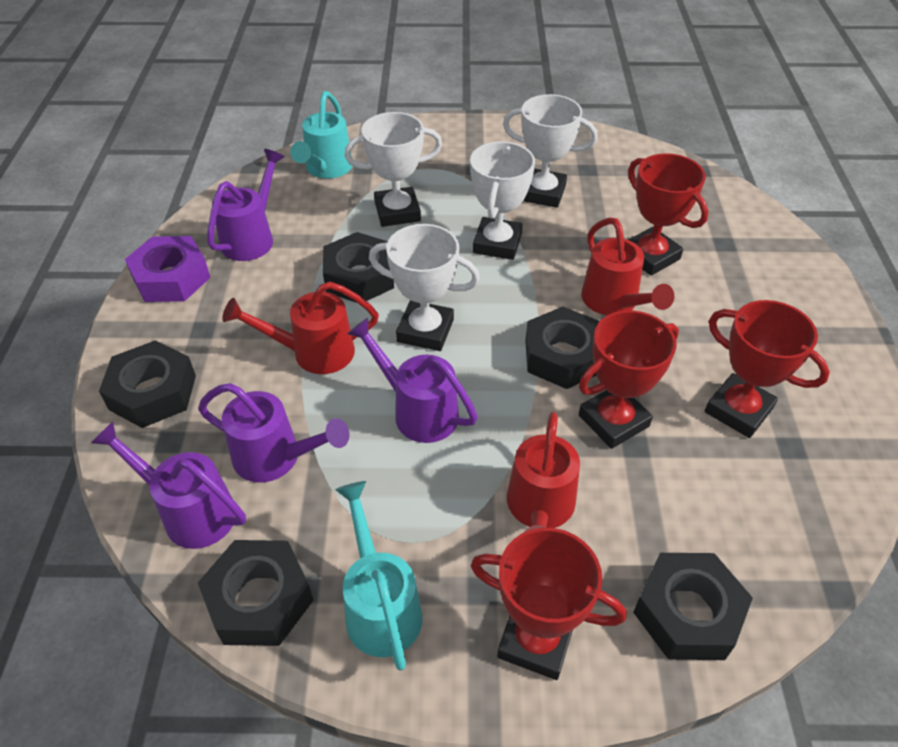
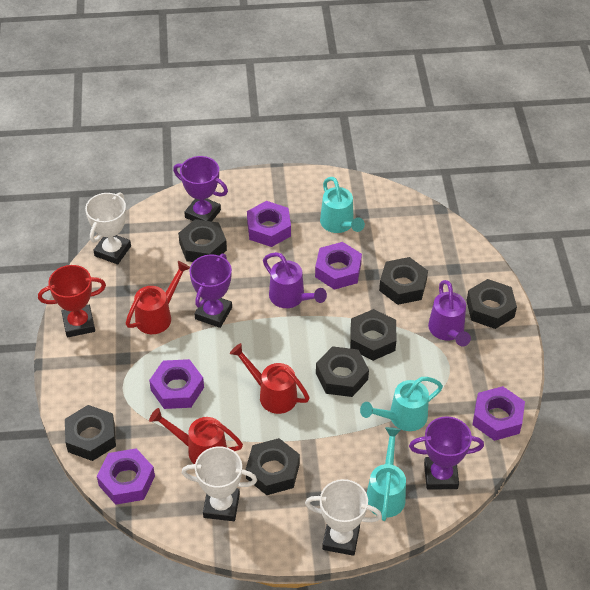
black nut: [99,340,196,428] [198,540,314,646] [323,232,394,303] [525,307,600,389] [633,553,753,660] = 5 -> [65,405,116,461] [178,219,227,262] [246,438,300,495] [316,346,369,397] [350,309,397,361] [379,257,428,305] [466,279,517,329] = 7
purple nut: [125,236,211,302] = 1 -> [97,448,155,505] [149,359,204,409] [247,201,291,247] [315,242,362,290] [473,386,525,441] = 5
purple trophy: none = 0 -> [173,156,228,221] [189,254,232,328] [409,416,484,490] = 3
purple watering can: [91,421,246,549] [198,383,350,482] [207,149,285,261] [347,318,478,443] = 4 -> [263,252,327,308] [428,280,471,346] = 2
red trophy: [471,528,626,680] [579,310,679,449] [628,153,708,276] [705,300,830,438] = 4 -> [38,265,106,337] = 1
turquoise watering can: [290,91,352,179] [335,481,423,671] = 2 -> [320,177,365,233] [360,377,443,431] [366,427,406,521] = 3
white trophy: [345,112,442,227] [369,224,480,351] [470,141,535,260] [503,94,598,208] = 4 -> [85,192,131,264] [182,446,257,521] [305,479,382,556] = 3

